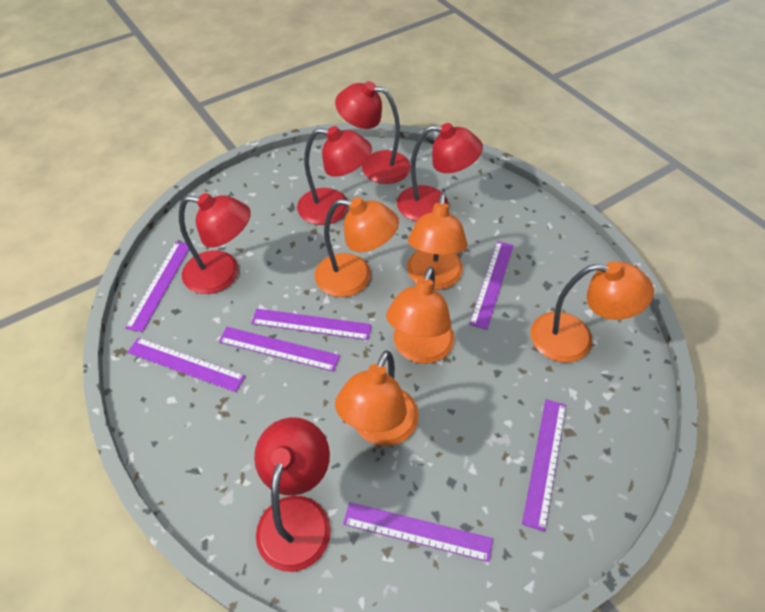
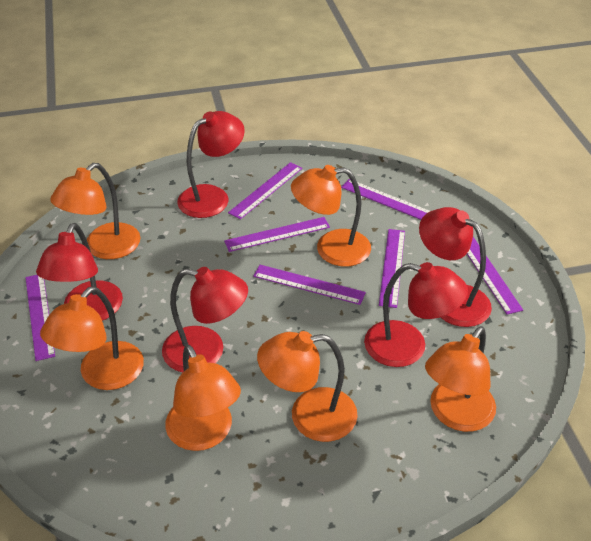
orange lamp: [314,197,399,297] [335,351,419,446] [386,267,454,364] [407,193,467,290] [531,261,654,363] = 5 -> [40,286,144,390] [50,163,140,259] [165,345,241,451] [257,331,358,442] [291,165,371,266] [425,326,496,432] = 6

